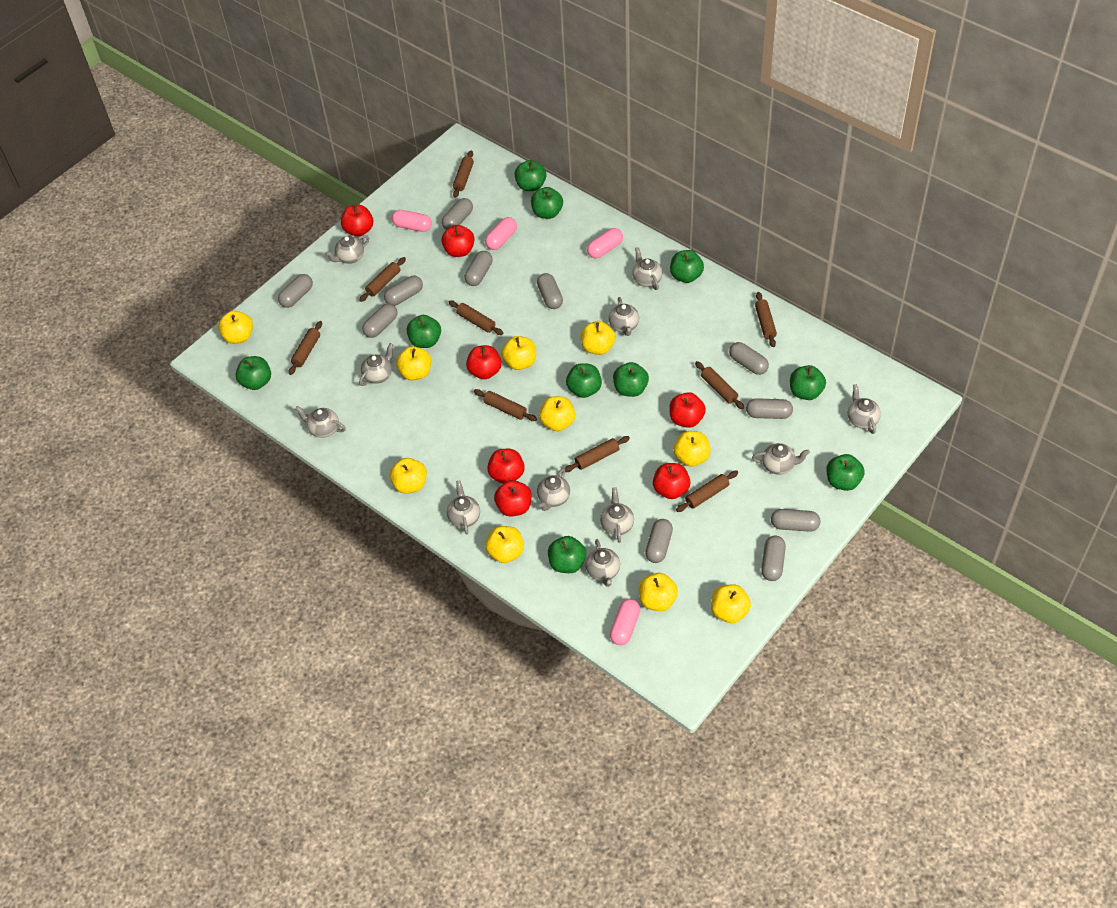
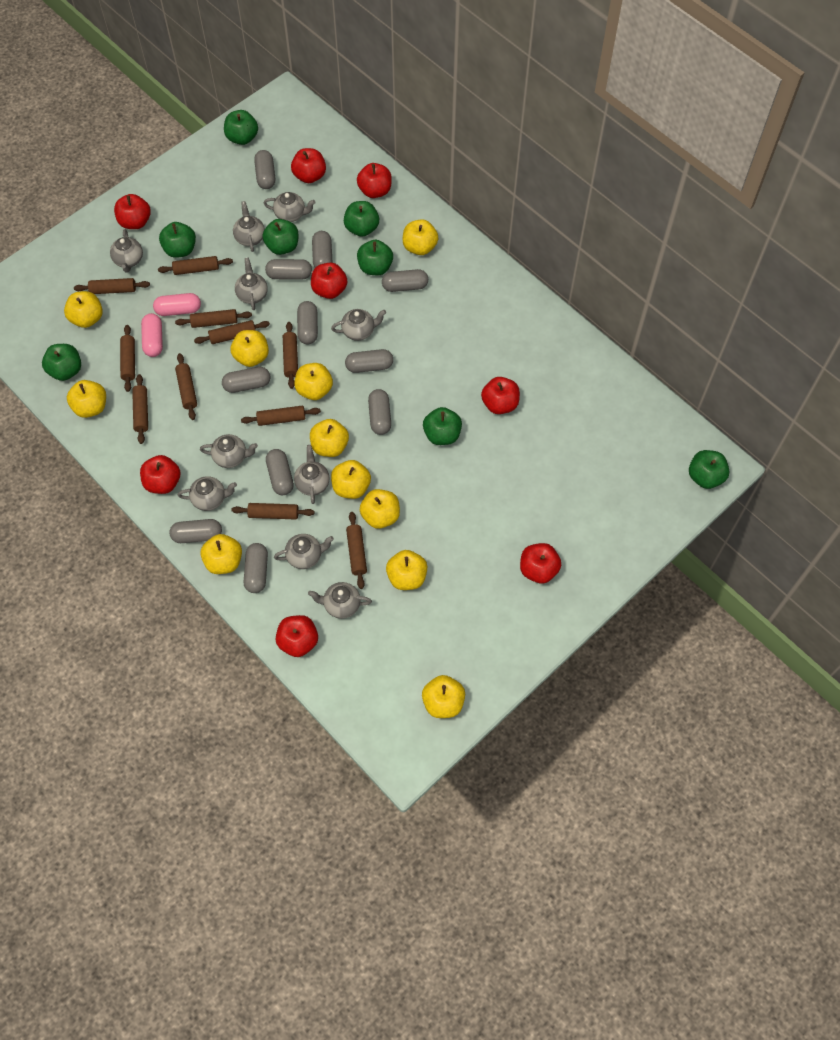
brown rolling pin: [288,321,322,375] [359,257,406,302] [449,300,503,335] [453,150,474,198] [474,389,537,421] [565,436,630,472] [676,470,738,512] [695,361,744,409] [755,292,777,347] = 9 -> [74,278,150,294] [120,325,135,392] [132,374,148,444] [158,256,233,275] [175,309,252,328] [175,353,197,420] [194,320,270,344] [232,503,314,520] [241,406,321,426] [283,322,298,389] [346,512,367,589] = 11
green apple: [235,356,271,390] [407,315,441,348] [514,160,546,191] [531,187,563,219] [548,536,586,573] [566,363,602,398] [613,362,649,397] [670,250,704,283] [790,365,826,400] [826,454,865,491] = 10 -> [42,344,81,381] [159,222,196,258] [224,110,258,145] [263,219,299,255] [344,201,379,236] [357,240,393,275] [423,407,462,445] [689,450,729,489] = 8
grey teapot: [295,406,346,438] [325,235,369,264] [359,343,393,386] [447,480,480,534] [537,468,570,511] [585,539,620,587] [600,488,634,543] [608,297,639,336] [632,247,663,290] [752,443,810,475] [848,384,881,434] = 11 -> [110,229,143,273] [178,476,237,511] [200,434,258,468] [233,201,265,252] [235,258,268,310] [264,192,316,222] [274,534,334,569] [294,445,329,504] [308,582,372,619] [331,309,386,341] = 10
pink capsule: [392,210,432,232] [485,217,517,250] [587,228,623,258] [610,599,640,645] = 4 -> [141,313,163,357] [153,293,201,316] = 2
red apple: [341,205,373,237] [441,225,475,257] [466,345,502,379] [487,449,525,484] [494,480,532,517] [653,463,691,499] [669,392,706,428] = 7 -> [114,194,151,229] [140,455,181,494] [276,615,318,657] [291,148,326,183] [311,263,347,299] [357,163,392,198] [481,377,520,414] [520,543,561,583] = 8
yellow apple: [218,311,253,344] [390,458,427,494] [396,346,431,380] [485,526,524,563] [501,336,536,370] [539,396,575,431] [581,321,615,355] [639,573,678,611] [673,431,711,467] [711,584,751,623] = 10 -> [64,291,103,328] [67,380,106,418] [200,534,242,574] [231,330,269,367] [294,363,333,400] [310,419,349,457] [331,460,371,499] [360,489,400,529] [386,550,427,590] [403,219,438,255] [422,675,465,718] = 11

